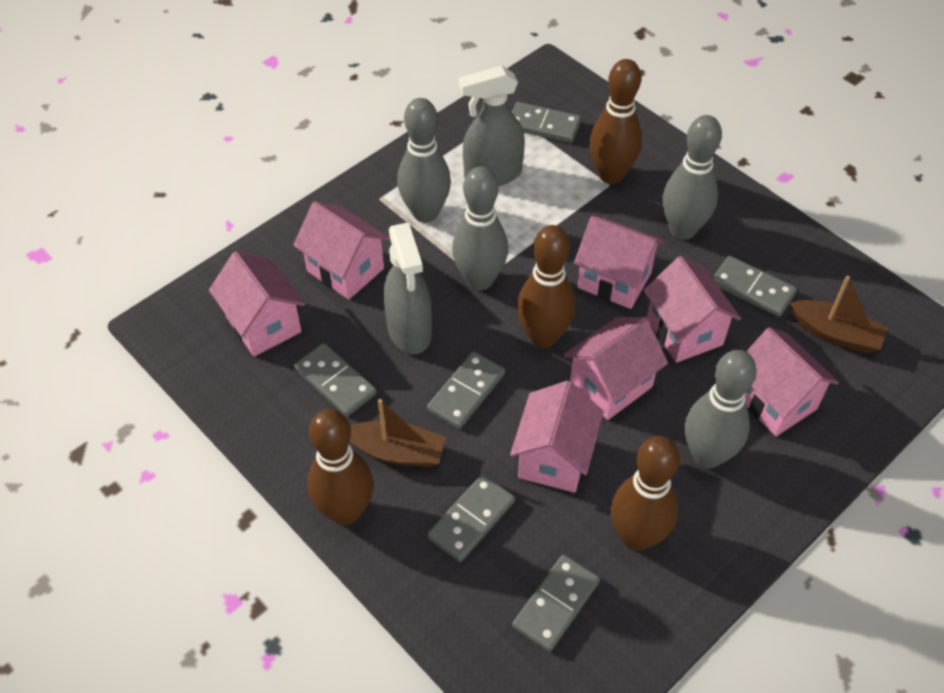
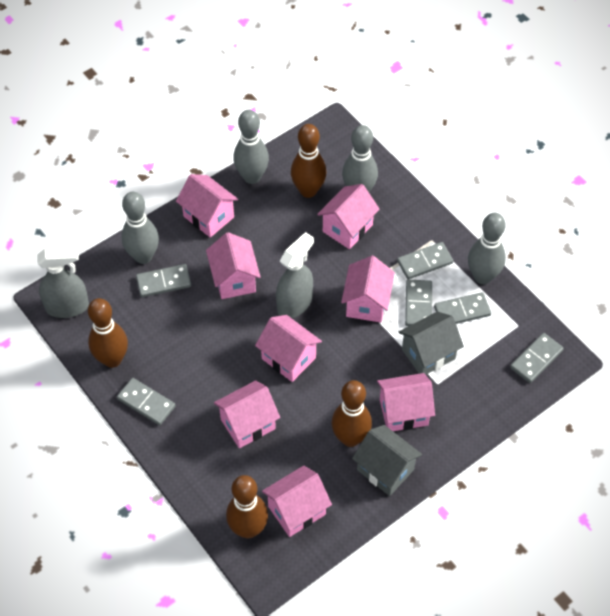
brown boat: [350,399,446,467] [790,276,888,353] = 2 -> none = 0
grey house: none = 0 -> [352,425,422,496] [399,311,464,375] = 2
pink house: [209,251,305,357] [293,201,389,300] [510,380,604,493] [564,317,668,420] [574,216,664,309] [643,256,741,363] [745,327,839,436] = 7 -> [176,174,238,238] [206,232,261,299] [214,380,280,448] [255,315,322,382] [262,466,332,537] [317,184,380,249] [341,256,395,323] [377,373,435,431] = 8

